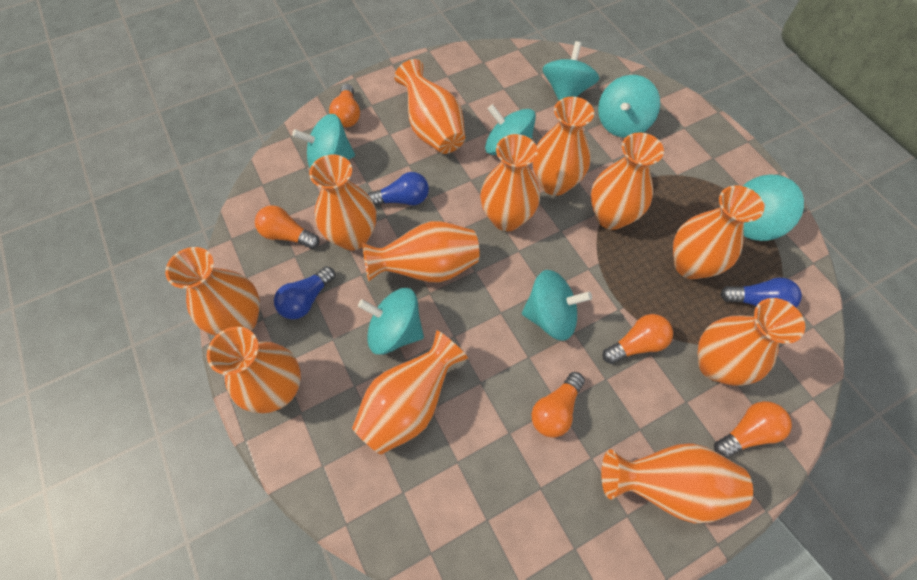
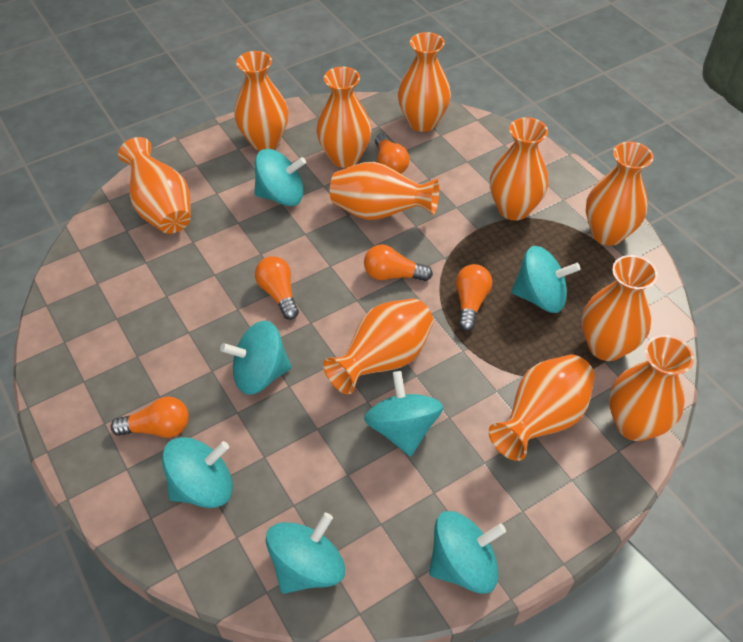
blue light bulb: [274,266,335,319] [368,172,429,205] [720,278,802,308] = 3 -> none = 0
orange vase: [165,247,260,336] [207,327,301,414] [309,155,376,250] [352,330,468,455] [362,221,480,282] [394,59,465,154] [480,134,540,231] [533,97,594,196] [591,132,664,230] [601,443,753,523] [673,185,764,279] [698,298,805,386] = 12 -> [118,137,191,234] [234,51,288,151] [316,67,371,168] [323,298,433,395] [330,162,439,220] [398,32,451,132] [488,354,595,461] [490,117,548,221] [582,255,658,361] [586,142,654,246] [609,335,694,441] = 11

